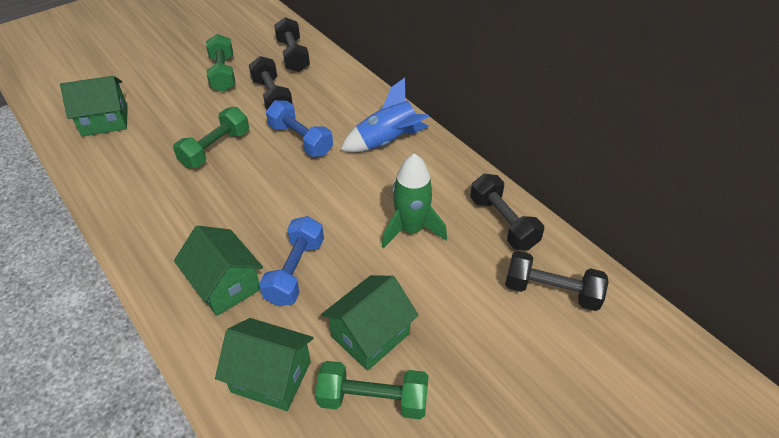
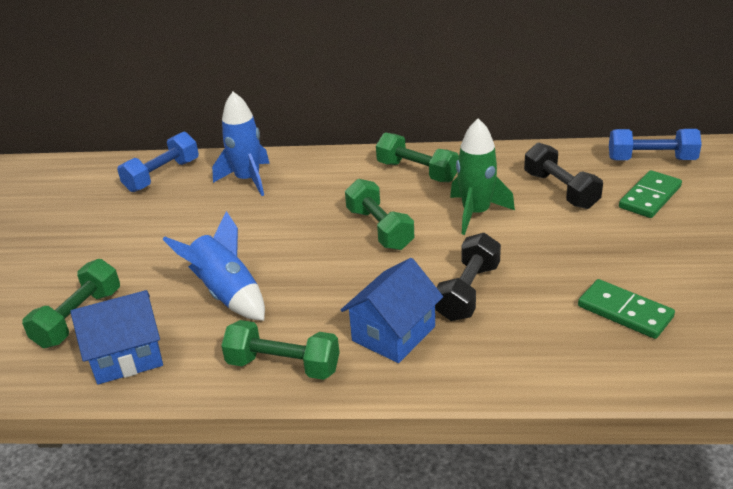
black dumbbell: [249,56,293,110] [274,17,310,72] [470,174,544,250] [505,251,609,311] = 4 -> [435,233,501,321] [524,143,603,209] = 2
blue house: none = 0 -> [70,290,163,384] [341,258,443,363] = 2
blue rocket: [341,78,429,152] = 1 -> [163,211,265,321] [212,92,270,196] = 2
green domino: none = 0 -> [578,279,675,339] [619,170,682,218] = 2
green dumbbell: [173,107,249,168] [206,34,236,92] [315,361,429,419] = 3 -> [22,259,120,348] [221,320,340,380] [345,179,414,250] [376,132,459,182] = 4
green house: [60,76,128,137] [174,225,263,316] [215,318,314,411] [321,275,419,371] = 4 -> none = 0

